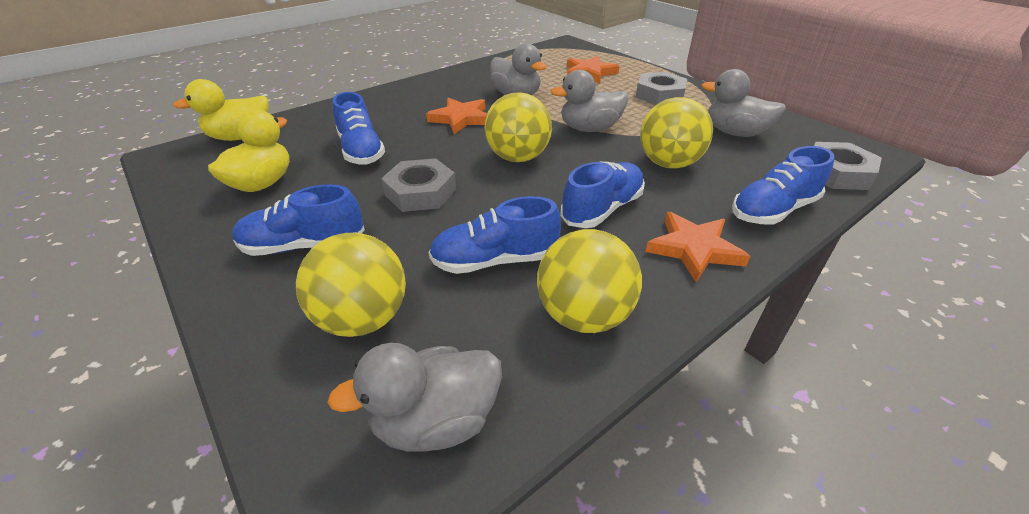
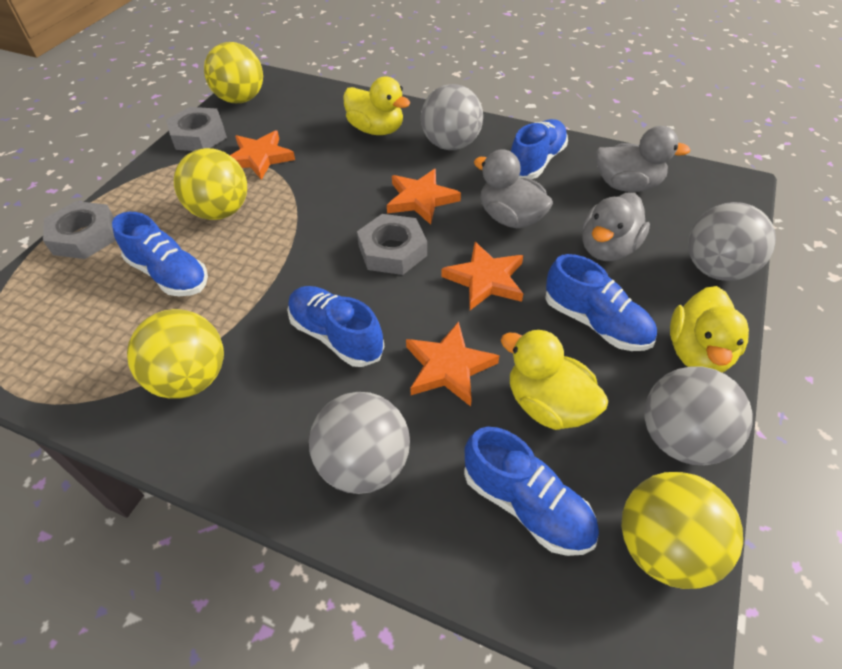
grey ball: none = 0 -> [309,392,410,494] [421,84,483,150] [645,366,753,465] [688,202,776,281] = 4
grey duck: [327,343,502,452] [490,43,547,95] [551,70,628,132] [702,69,786,137] = 4 -> [474,149,553,228] [582,193,650,261] [595,126,690,192] = 3
orange star: [426,98,487,134] [567,56,620,83] [645,212,750,283] = 3 -> [230,130,295,180] [387,169,461,225] [406,321,499,406] [441,242,523,310] = 4
yellow duck: [173,79,269,141] [208,109,290,192] = 2 -> [343,76,410,135] [501,329,608,430] [670,286,749,373] = 3

